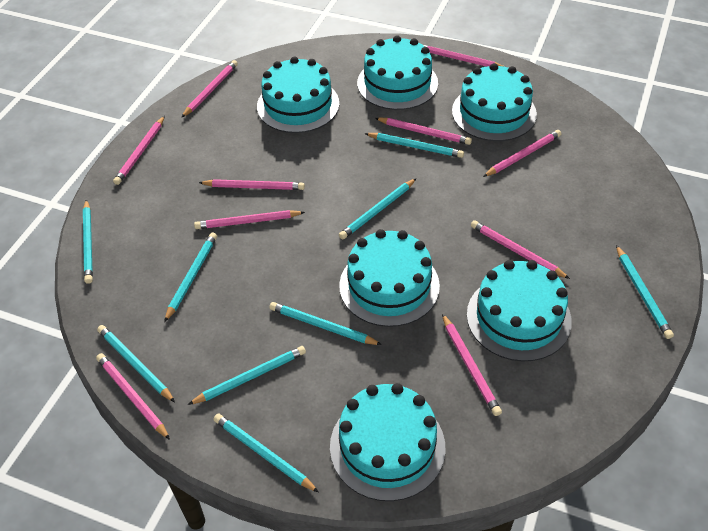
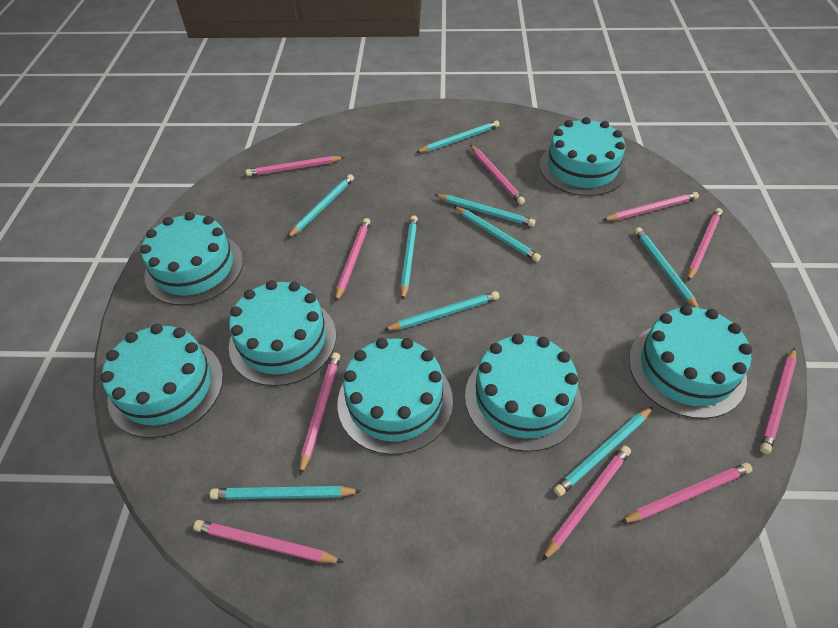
turquoise cake: [257,56,339,133] [330,383,445,501] [339,229,440,327] [357,35,438,110] [452,63,537,141] [467,260,572,361] = 6 -> [101,324,223,438] [140,212,243,306] [229,280,336,386] [337,338,453,455] [465,333,582,452] [540,117,626,196] [629,305,752,419] = 7

